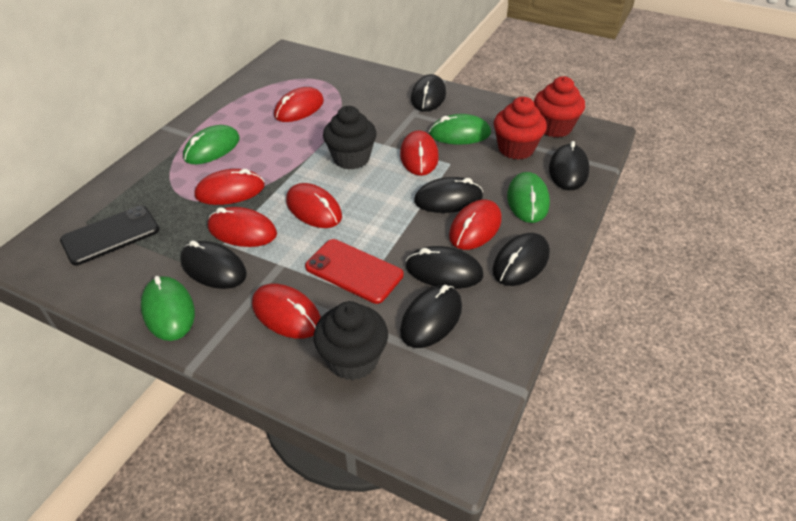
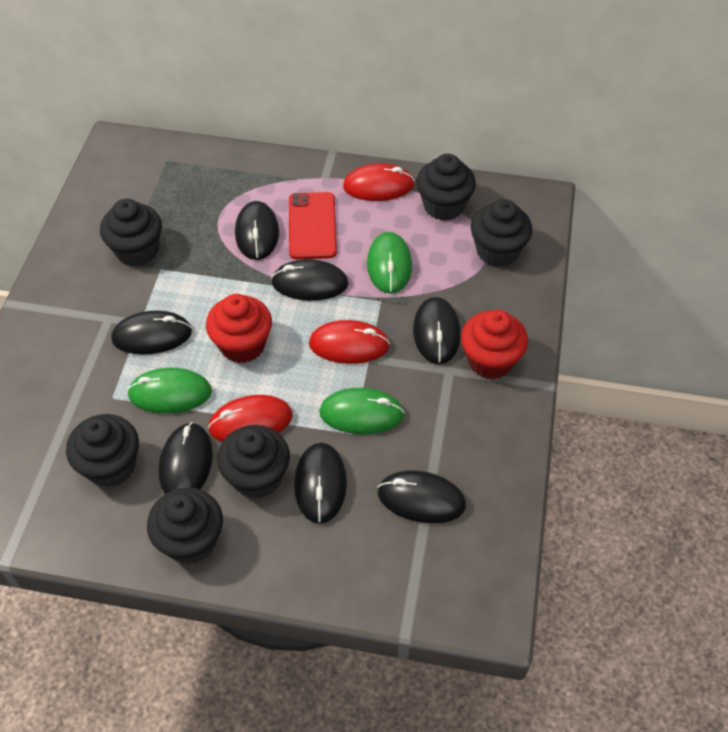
black cupcake: [314,301,388,380] [323,106,377,170] = 2 -> [66,414,139,487] [100,199,162,266] [147,487,223,564] [217,425,290,499] [416,154,476,221] [471,199,532,267] = 6
black phone: [60,206,159,265] = 1 -> none = 0
green mouse: [141,276,195,341] [183,125,240,164] [429,114,491,144] [507,172,550,223] = 4 -> [127,368,212,414] [319,388,405,434] [367,232,412,294] = 3
red mouse: [195,169,265,205] [208,207,277,247] [252,284,321,339] [274,87,324,122] [286,183,342,228] [400,130,439,176] [449,200,502,250] = 7 -> [208,395,292,442] [309,320,390,364] [343,163,415,201] = 3

